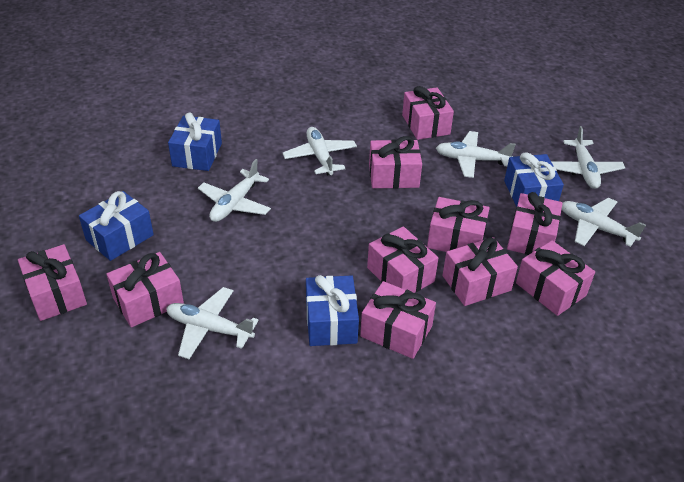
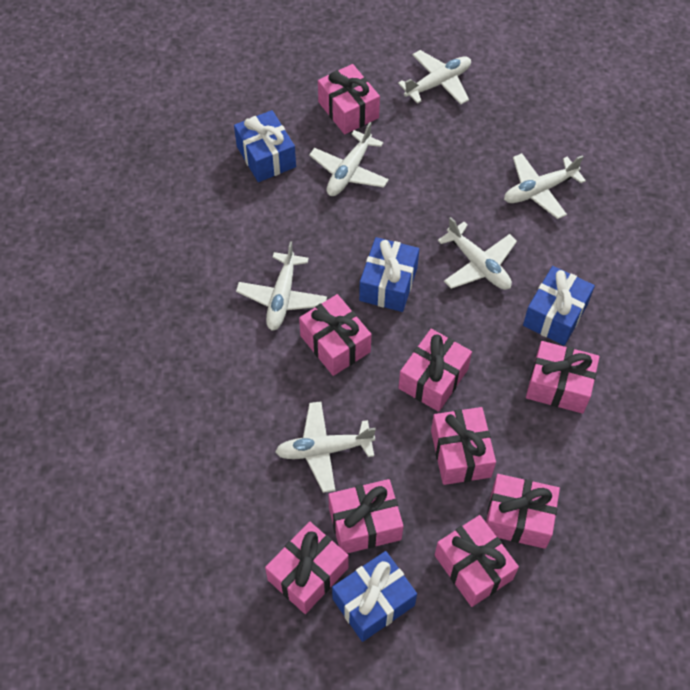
pink gift: [18,244,87,321] [106,252,184,327] [360,281,436,359] [367,226,438,293] [369,136,422,188] [402,86,454,140] [427,197,490,252] [442,237,518,306] [507,192,563,255] [516,241,595,316] = 10 -> [265,521,349,614] [299,294,371,376] [318,64,380,135] [328,479,403,553] [399,329,472,412] [431,407,496,485] [435,515,519,607] [486,474,560,549] [526,341,599,414] = 9

